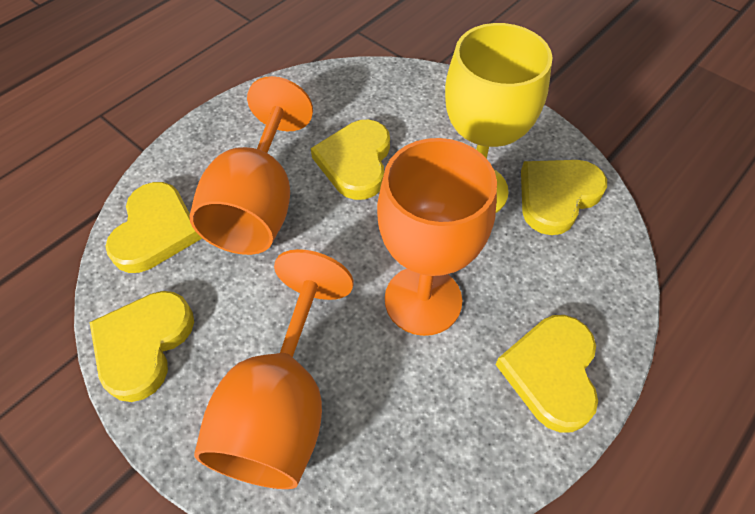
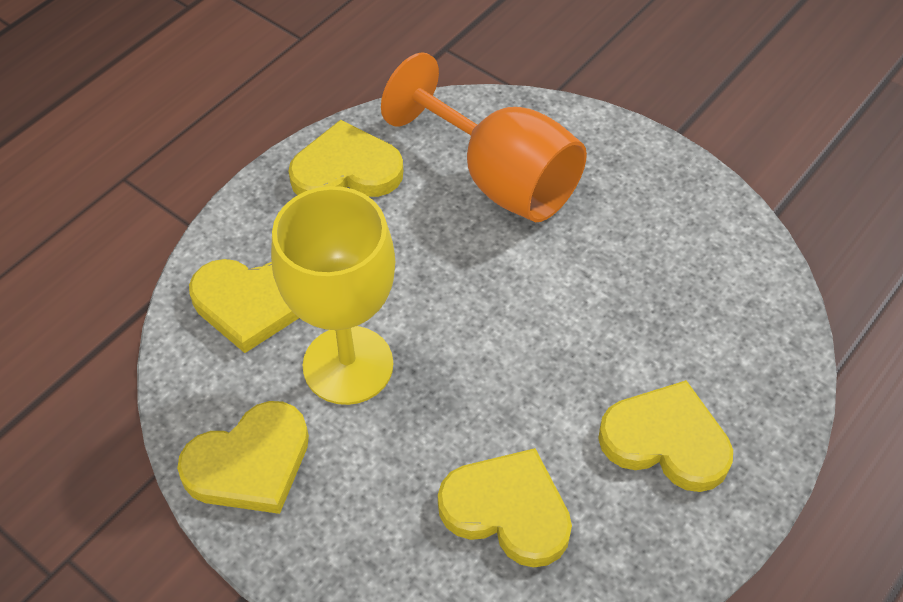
orange goblet: [190,76,313,255] [194,249,354,489] [377,138,497,336] = 3 -> [381,52,587,222] = 1

